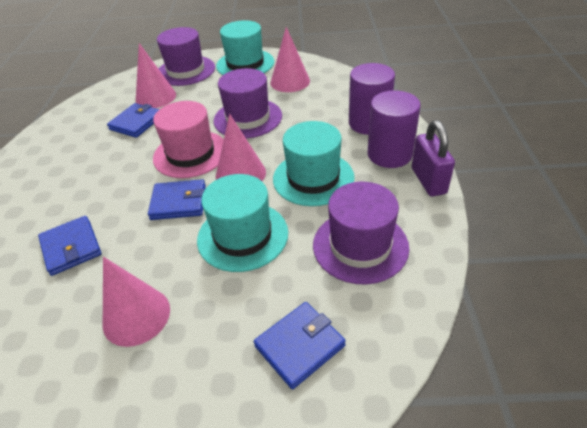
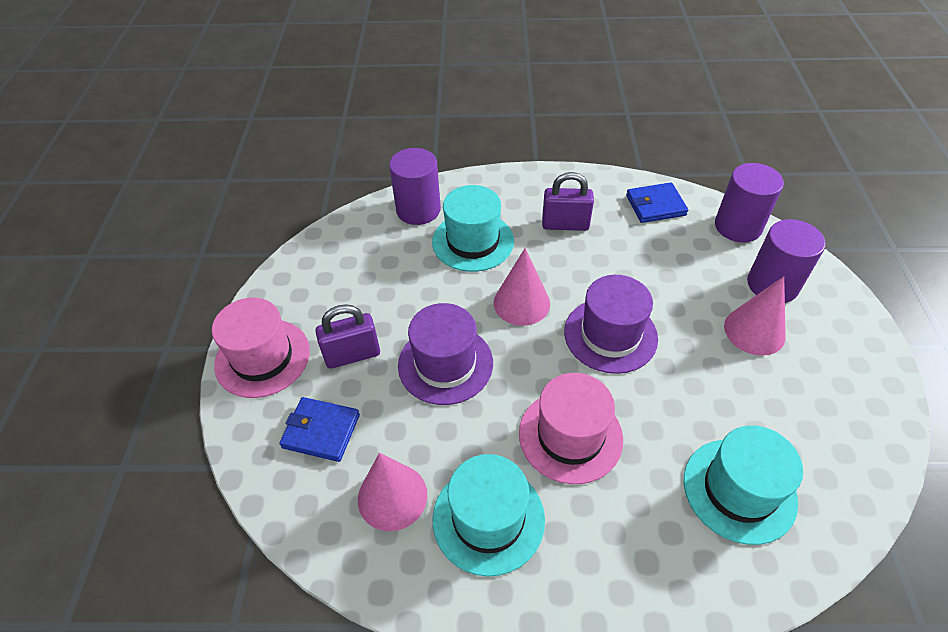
blue wallet: [38,216,102,276] [107,103,159,138] [148,179,206,220] [254,302,346,389] = 4 -> [279,397,360,462] [626,182,688,223] = 2
pink cone: [103,257,170,347] [136,43,176,108] [216,114,266,181] [270,27,310,92] = 4 -> [358,453,427,531] [494,248,550,326] [724,276,786,356] = 3
pink hat: [153,101,224,178] = 1 -> [212,298,310,398] [519,373,623,484] = 2
purple cylinder: [349,63,395,135] [367,90,420,168] = 2 -> [389,148,441,225] [715,163,784,242] [747,219,826,303] = 3
purple hat: [157,27,215,86] [214,68,282,138] [313,182,409,285] = 3 -> [398,303,493,405] [564,275,658,374] = 2
purple padlock: [412,120,455,197] = 1 -> [315,304,380,369] [542,172,594,231] = 2

